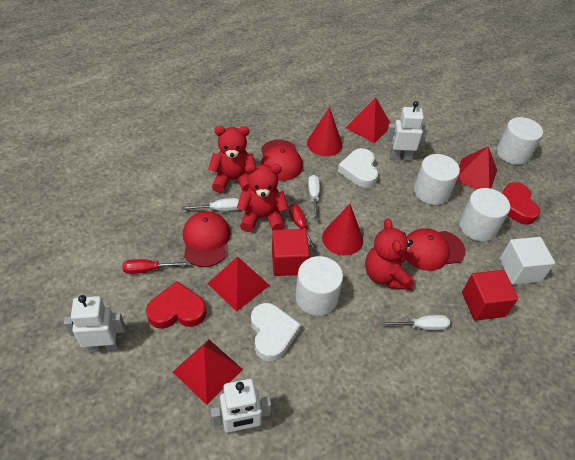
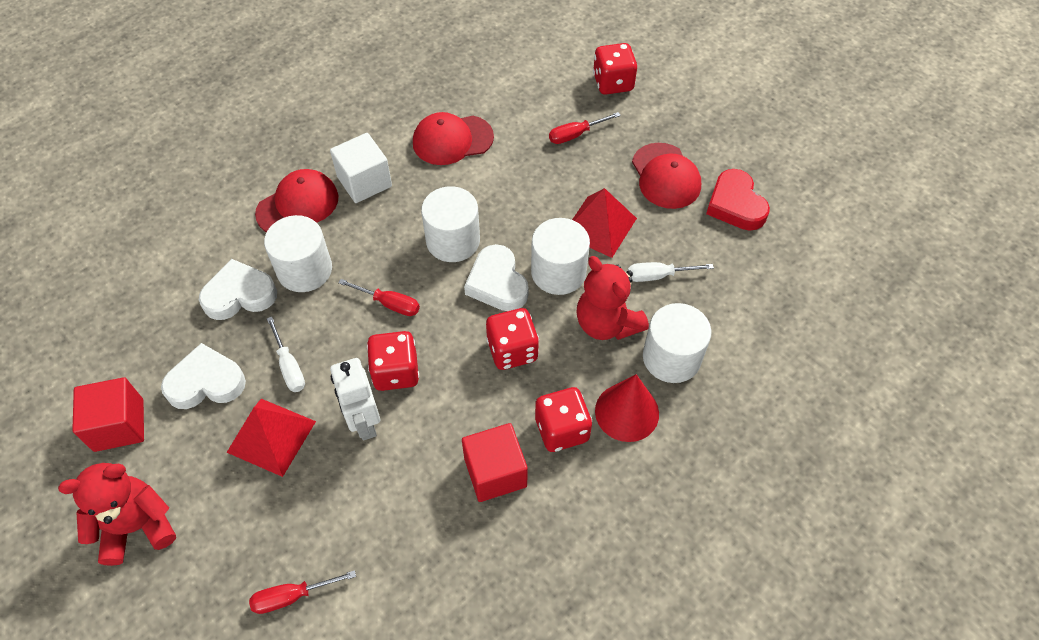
red cone: [307,107,342,156] [322,204,363,255] = 2 -> [595,374,659,442] = 1
red dice: none = 0 -> [367,331,419,391] [486,308,539,370] [535,387,592,452] [593,43,637,95] = 4
red heart: [146,281,206,329] [502,182,540,225] = 2 -> [706,169,770,231] = 1
red pyramid: [173,339,243,405] [207,256,270,312] [346,97,390,143] [456,146,497,189] = 4 -> [227,399,316,477] [572,188,637,258] = 2
red screwdriver: [122,259,189,274] [289,204,317,251] = 2 -> [249,570,356,614] [338,279,420,316] [549,112,621,144] = 3
red teddy bear: [208,126,256,193] [237,164,289,232] [365,218,414,290] = 3 -> [58,463,176,566] [576,256,649,340] = 2
white heart: [251,303,301,361] [338,148,378,188] = 2 -> [161,343,246,409] [199,259,277,320] [464,244,529,311] = 3
white robot: [64,295,125,353] [211,379,271,435] [386,101,429,161] = 3 -> [330,358,380,440] = 1
white screwdriver: [181,198,239,211] [308,175,320,220] [381,315,450,330] = 3 -> [267,316,305,392] [628,262,714,282] = 2

